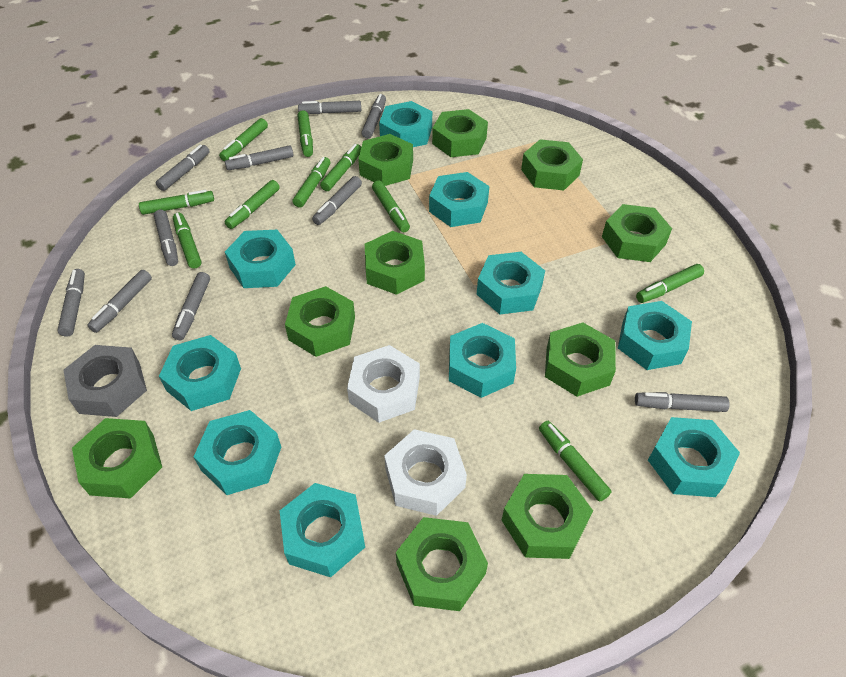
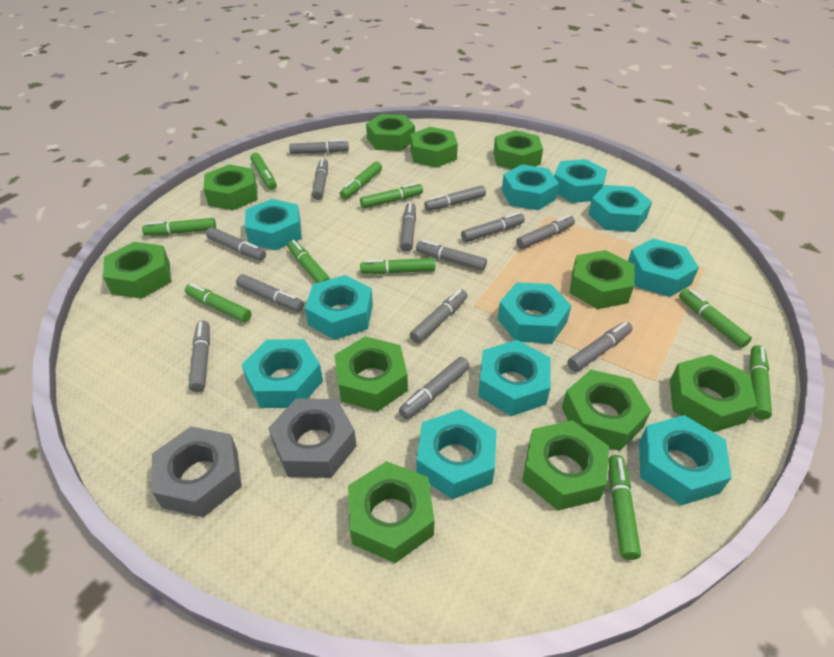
green nut: [72,418,162,499] [285,286,355,357] [358,134,413,186] [365,231,425,295] [396,517,488,611] [432,109,488,157] [501,474,593,559] [521,139,583,190] [545,323,616,397] [602,204,672,262] = 10 -> [103,242,171,299] [203,164,258,210] [334,336,408,412] [348,461,435,563] [366,114,415,151] [410,127,458,168] [493,130,543,169] [522,420,609,511] [562,370,651,451] [569,250,635,309] [670,355,757,432] = 11
grey marker: [57,269,85,337] [87,270,152,333] [154,210,178,266] [156,145,210,191] [172,272,210,340] [225,145,293,170] [298,101,361,114] [312,176,362,225] [361,94,386,139] [635,392,730,412] = 10 -> [189,321,210,392] [206,227,266,260] [236,274,304,311] [289,139,349,154] [312,158,328,200] [399,357,470,419] [400,202,416,252] [410,289,467,343] [416,240,487,271] [424,185,486,211] [461,212,525,242] [516,215,575,249] [568,322,633,372] = 13
grey nut: [63,345,147,417] = 1 -> [152,426,242,517] [268,398,357,478] = 2
turquoise nut: [159,335,241,411] [194,410,281,495] [225,230,296,288] [280,483,365,577] [379,101,432,147] [429,172,489,227] [449,323,516,398] [477,252,545,314] [618,301,692,370] [648,417,740,497] = 10 -> [241,339,323,408] [245,199,302,250] [305,275,373,340] [417,409,496,500] [478,340,551,416] [498,282,571,344] [502,164,559,210] [554,159,607,203] [589,185,652,232] [628,238,699,297] [639,415,732,505] = 11
white nut: [347,345,420,423] [384,429,467,516] = 2 -> none = 0

